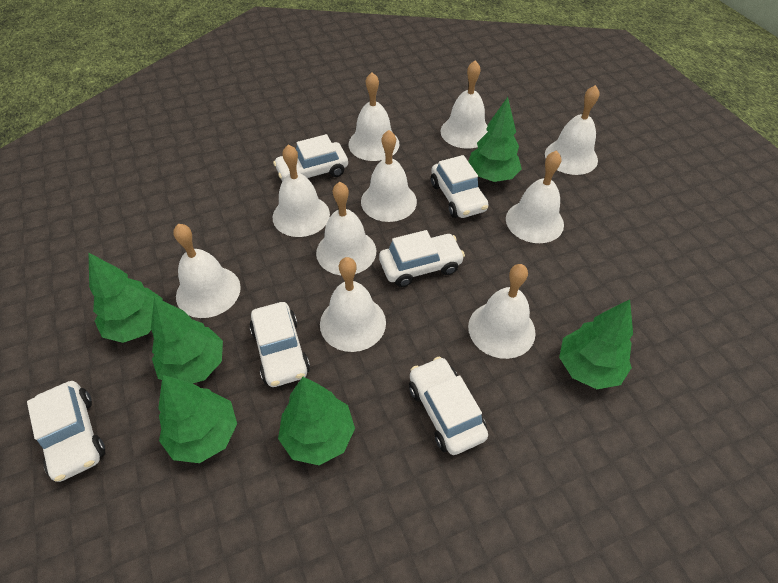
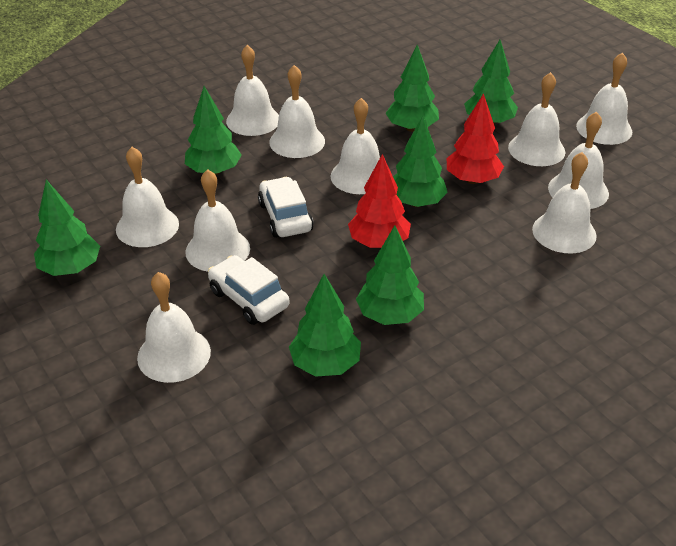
green tree: [88,252,163,343] [151,297,223,383] [158,375,237,463] [278,377,355,465] [468,97,522,182] [559,299,633,389] = 6 -> [34,180,100,276] [185,86,242,175] [289,274,361,377] [356,225,424,325] [386,45,439,132] [393,116,448,207] [464,40,518,124] = 7
red tree: none = 0 -> [348,154,411,248] [447,93,504,184] = 2
white car: [27,381,105,482] [249,302,310,387] [273,134,348,182] [379,230,465,287] [409,357,488,455] [431,155,489,218] = 6 -> [208,255,290,325] [258,177,314,238] = 2

